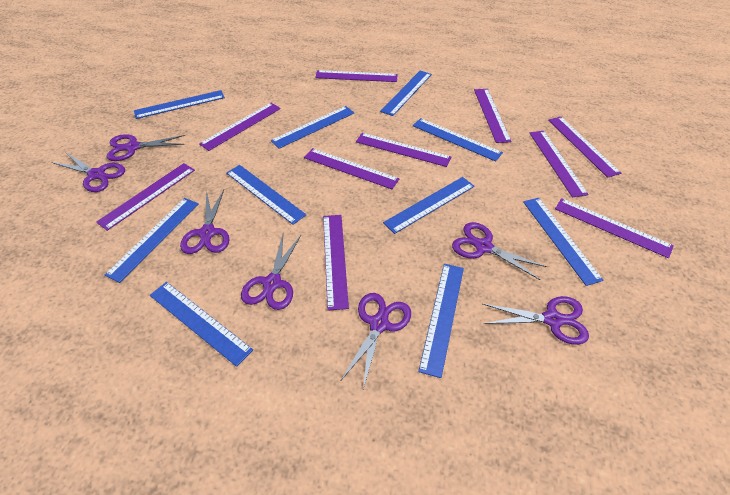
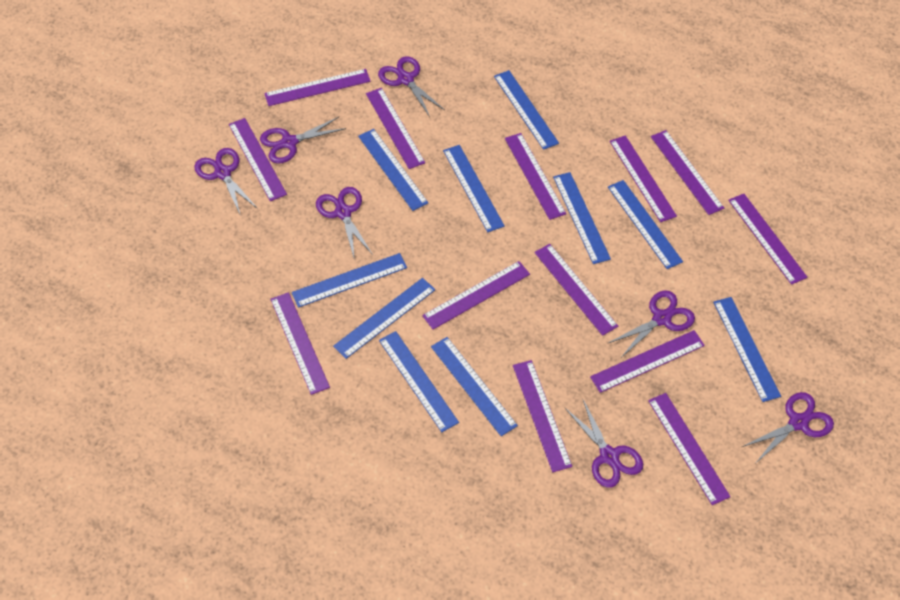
purple ruler: [96,163,195,231] [199,103,281,151] [304,148,399,189] [315,70,398,82] [323,215,349,311] [356,133,451,167] [474,89,511,143] [530,131,589,197] [548,117,621,178] [555,198,674,258] = 10 -> [229,118,287,201] [264,69,371,106] [270,292,330,395] [366,88,425,169] [422,261,530,330] [505,133,566,220] [513,360,572,472] [534,244,618,336] [590,330,705,393] [610,135,677,222] [648,393,731,505] [651,130,724,215] [728,194,807,285] = 13

